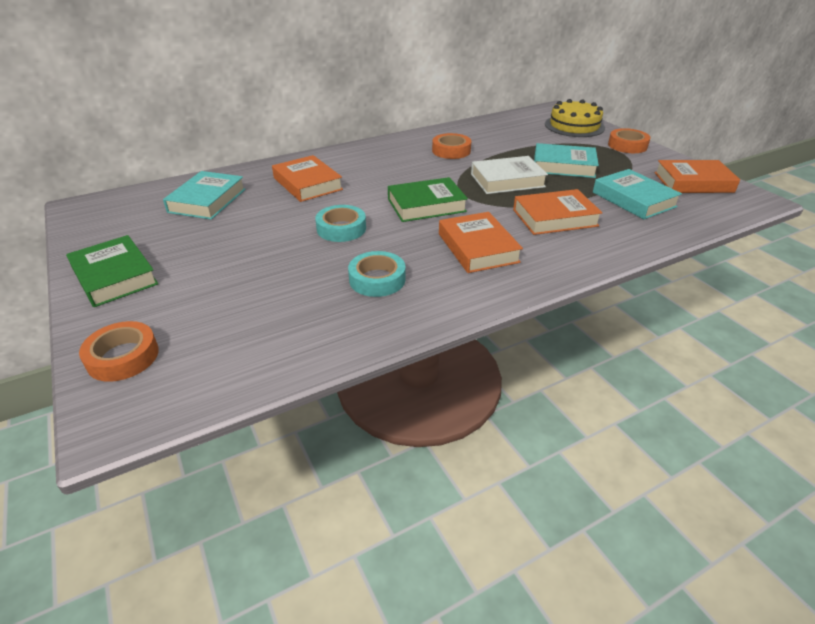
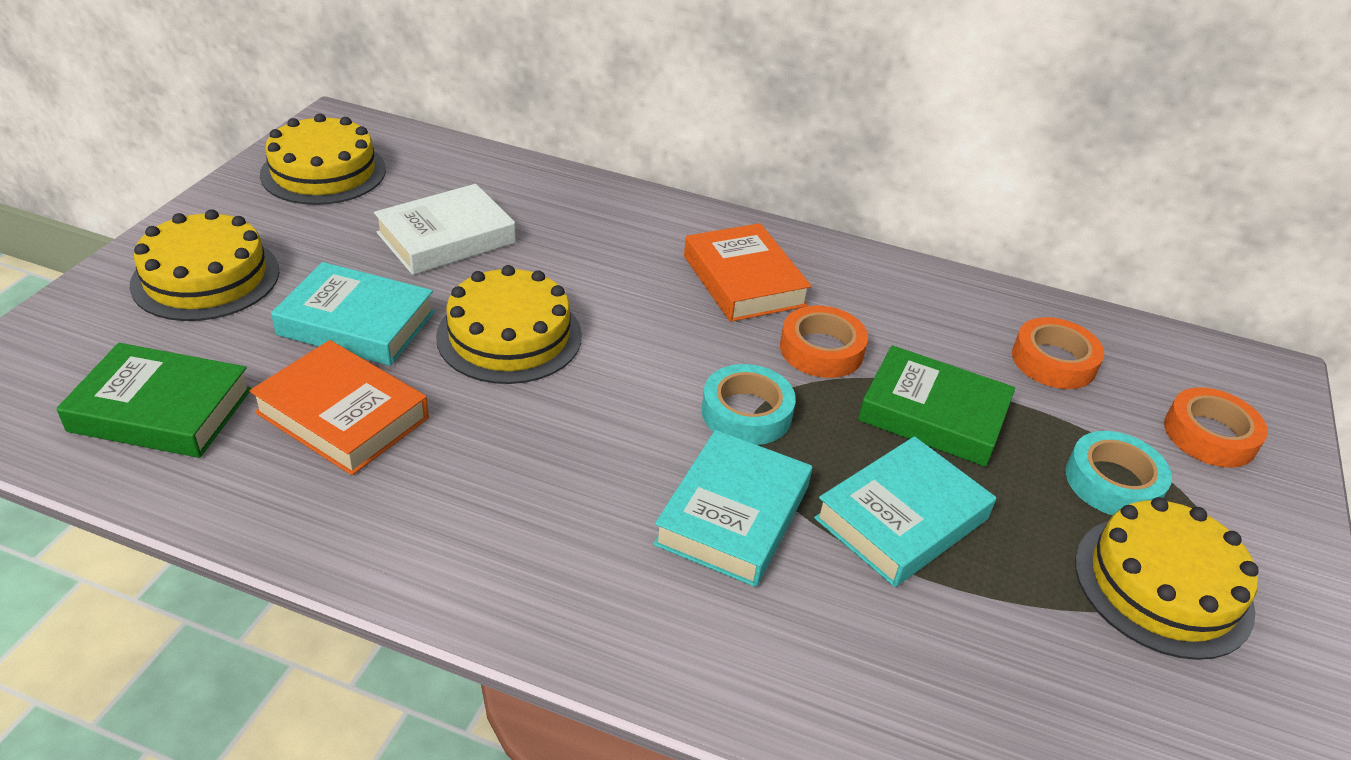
orange book: [272,155,343,202] [439,212,523,273] [513,189,602,235] [654,160,740,193] = 4 -> [249,340,429,475] [684,223,811,322] = 2
yellow cake: [545,99,605,137] = 1 -> [130,209,279,321] [260,114,386,205] [436,265,582,384] [1075,497,1259,660] = 4

